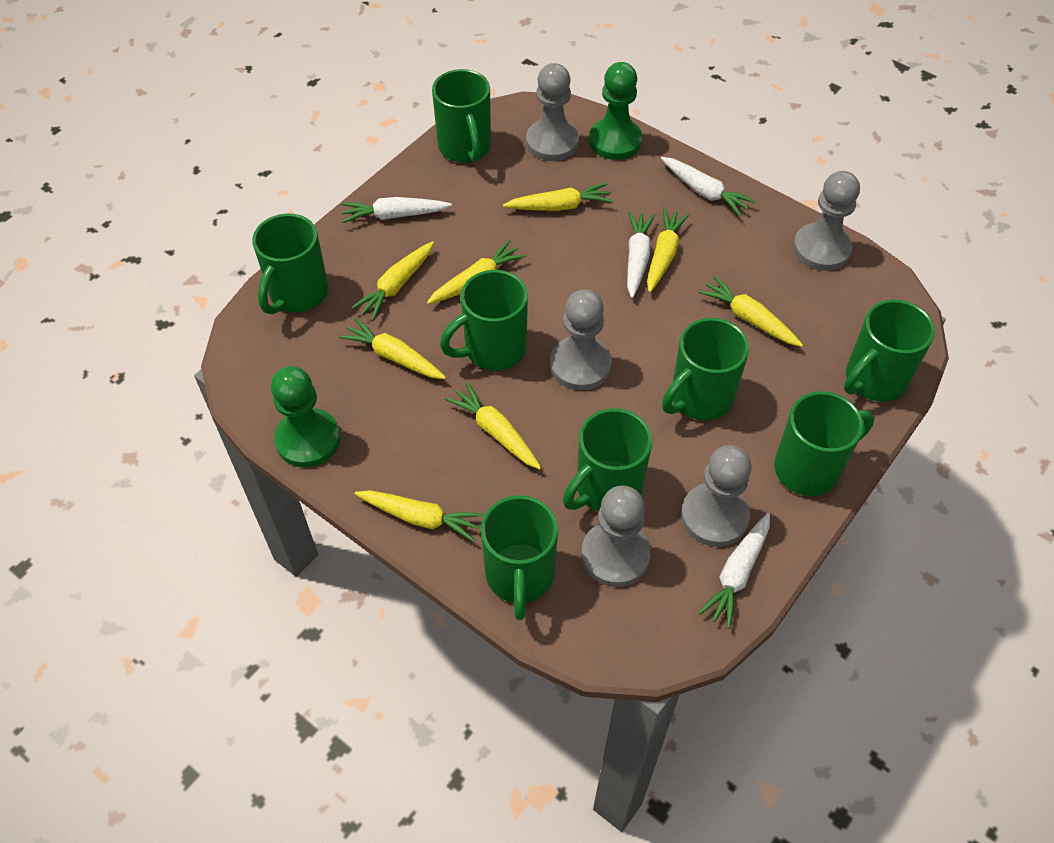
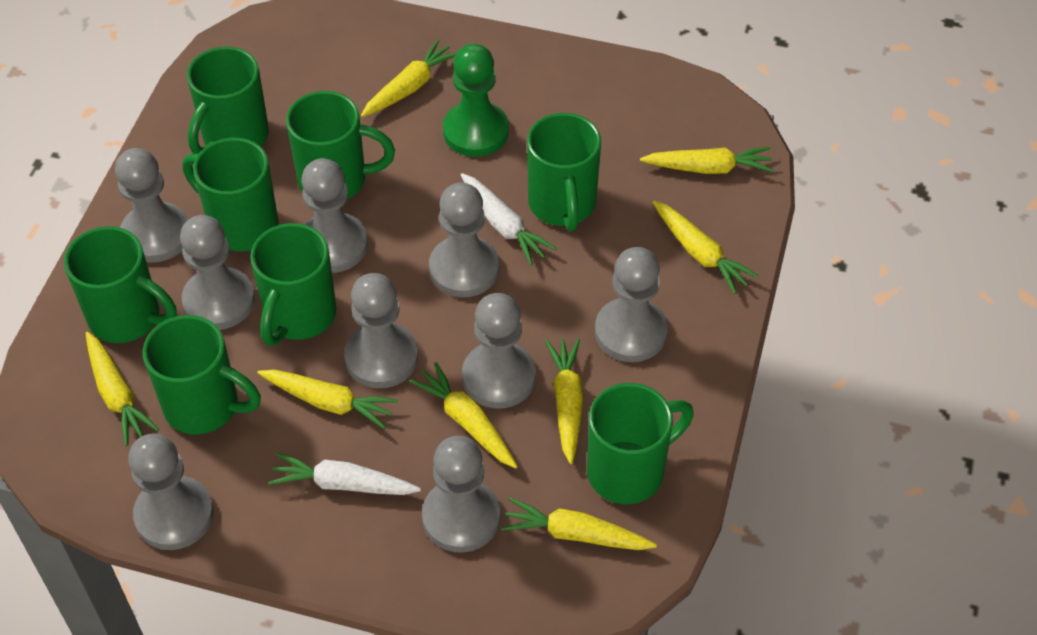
green pawn: [271,366,340,468] [589,62,642,160] = 2 -> [443,43,509,157] = 1
grey pawn: [526,63,579,161] [550,289,612,390] [581,485,651,587] [681,445,752,547] [793,171,860,271] = 5 -> [115,148,188,263] [128,433,214,550] [180,215,255,330] [301,158,368,273] [344,273,418,388] [422,436,500,553] [429,182,499,297] [462,293,536,409] [595,247,668,362] = 9
white carrot: [342,197,452,223] [627,211,655,298] [661,157,755,216] [698,513,770,629] = 4 -> [268,453,421,495] [461,173,557,265] = 2

